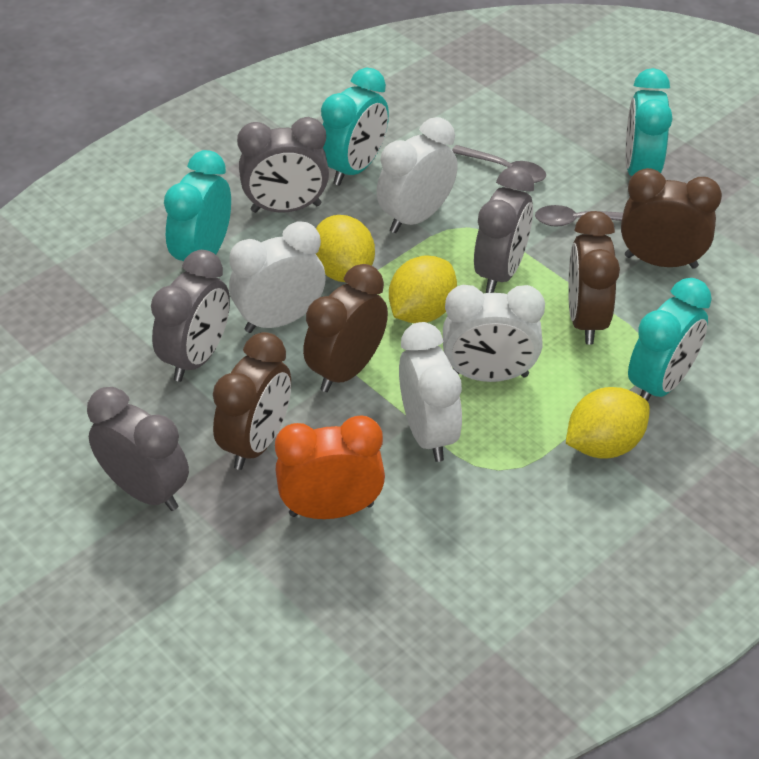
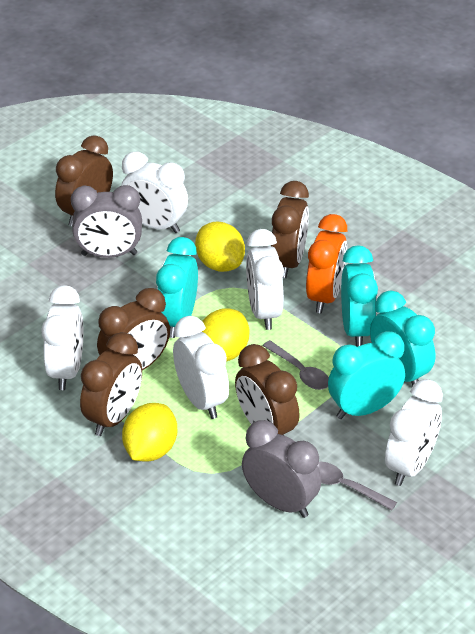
brown clock: [213,332,291,470] [303,264,388,392] [568,211,620,345] [621,168,722,269] = 4 -> [55,135,113,226] [80,332,142,436] [97,288,170,370] [235,344,300,435] [271,181,309,278] = 5
grey clock: [87,387,189,511] [151,250,230,382] [237,117,329,213] [474,167,534,293] = 4 -> [71,185,142,258] [242,420,322,518] = 2
white clock: [229,221,326,333] [376,117,458,233] [399,322,462,462] [443,285,545,382] = 4 -> [41,285,83,390] [121,152,188,233] [173,316,229,419] [246,229,284,330] [385,379,443,486] = 5

